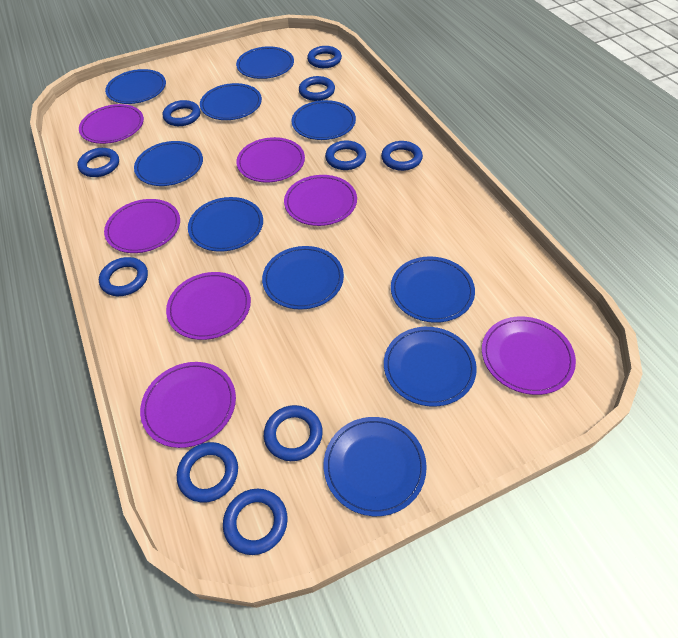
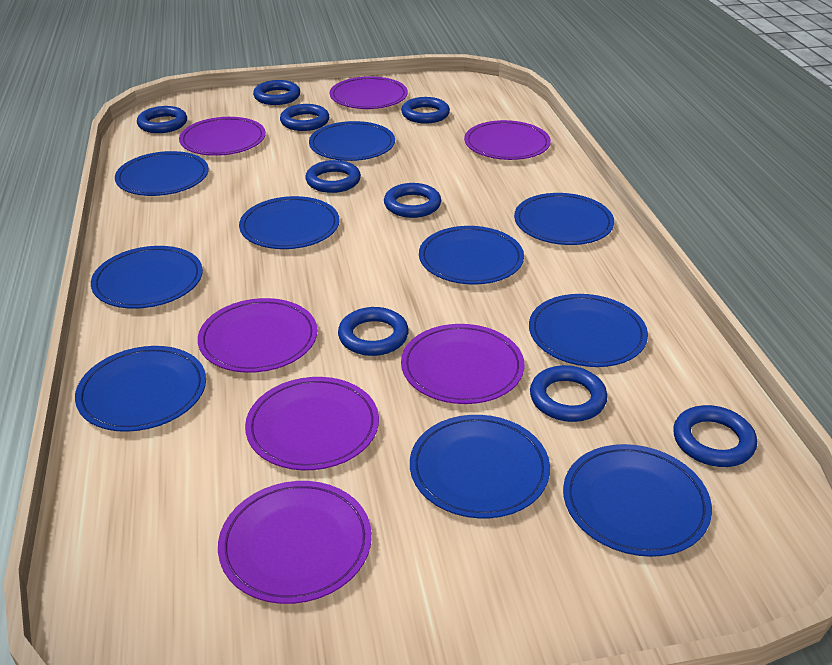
blue ring: [77,148,119,177] [99,257,148,296] [163,100,200,126] [177,442,238,503] [223,489,288,555] [264,405,323,461] [299,76,335,101] [307,46,342,68] [325,140,366,170] [381,141,423,171] = 10 -> [137,106,187,133] [253,80,300,105] [280,104,329,131] [305,160,361,193] [338,307,409,356] [384,183,441,218] [401,97,450,124] [530,365,608,422] [673,405,757,467] = 9

